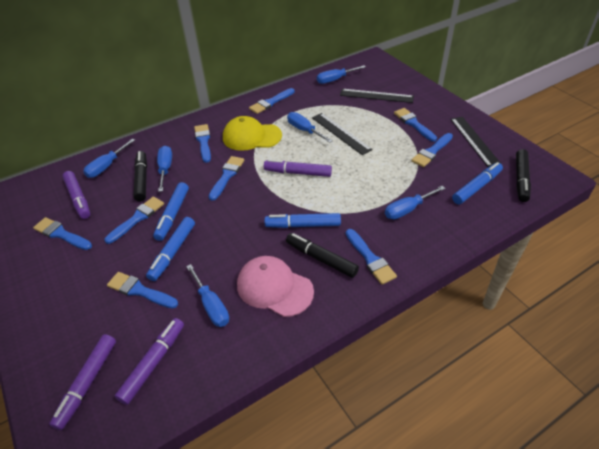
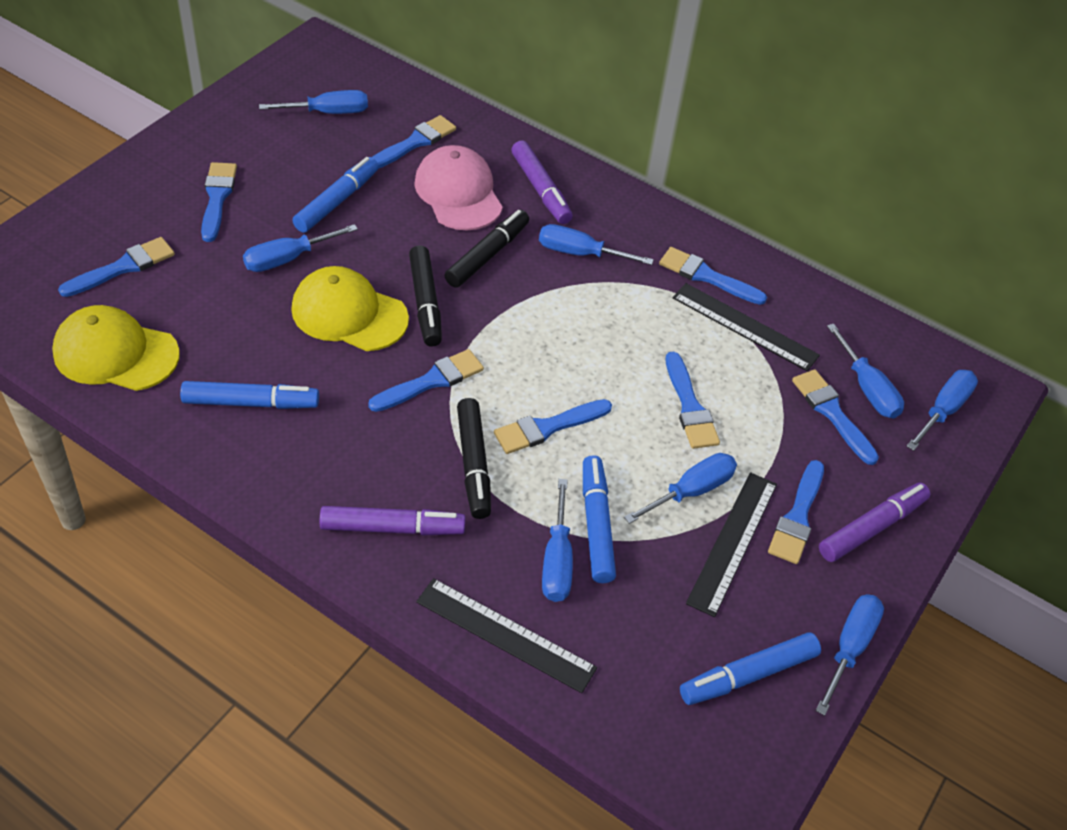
blue screwdriver: [83,139,135,178] [157,146,172,192] [186,264,229,327] [287,112,333,143] [317,65,366,84] [385,186,445,219] = 6 -> [243,224,358,272] [259,90,368,114] [539,224,654,265] [542,479,573,602] [624,453,737,524] [816,594,884,716] [827,324,904,418] [906,370,978,451] = 8
purple marker: [49,334,116,430] [62,171,90,219] [115,318,184,405] [264,159,332,177] = 4 -> [320,506,465,535] [511,141,573,224] [819,482,930,562] = 3
yellow cap: [223,116,282,151] = 1 -> [52,305,180,391] [291,266,409,351] = 2

